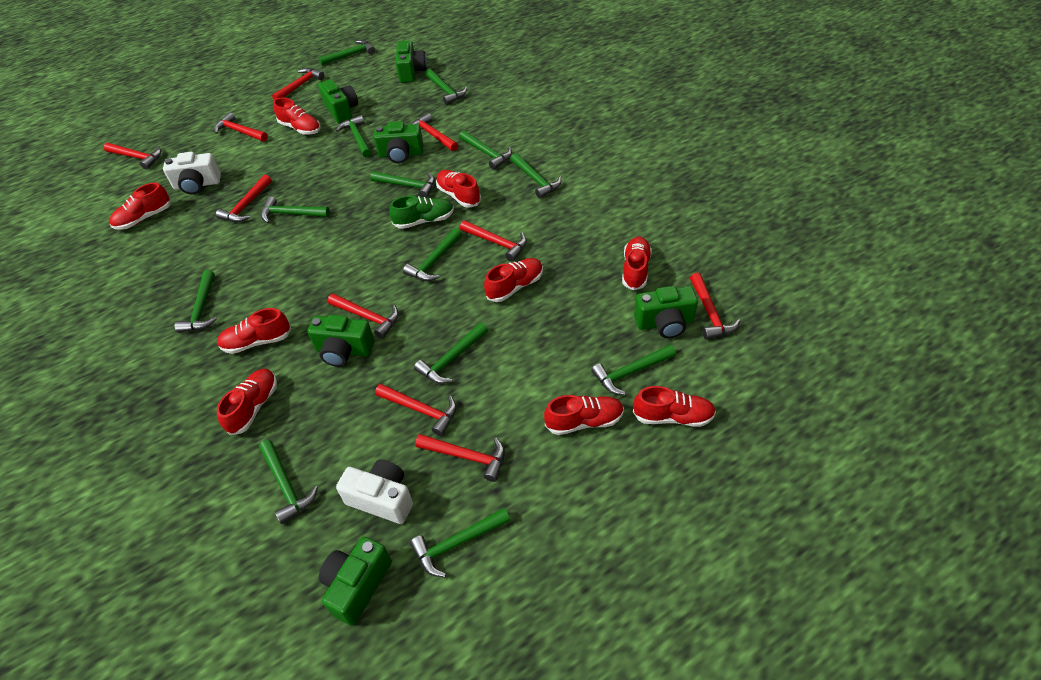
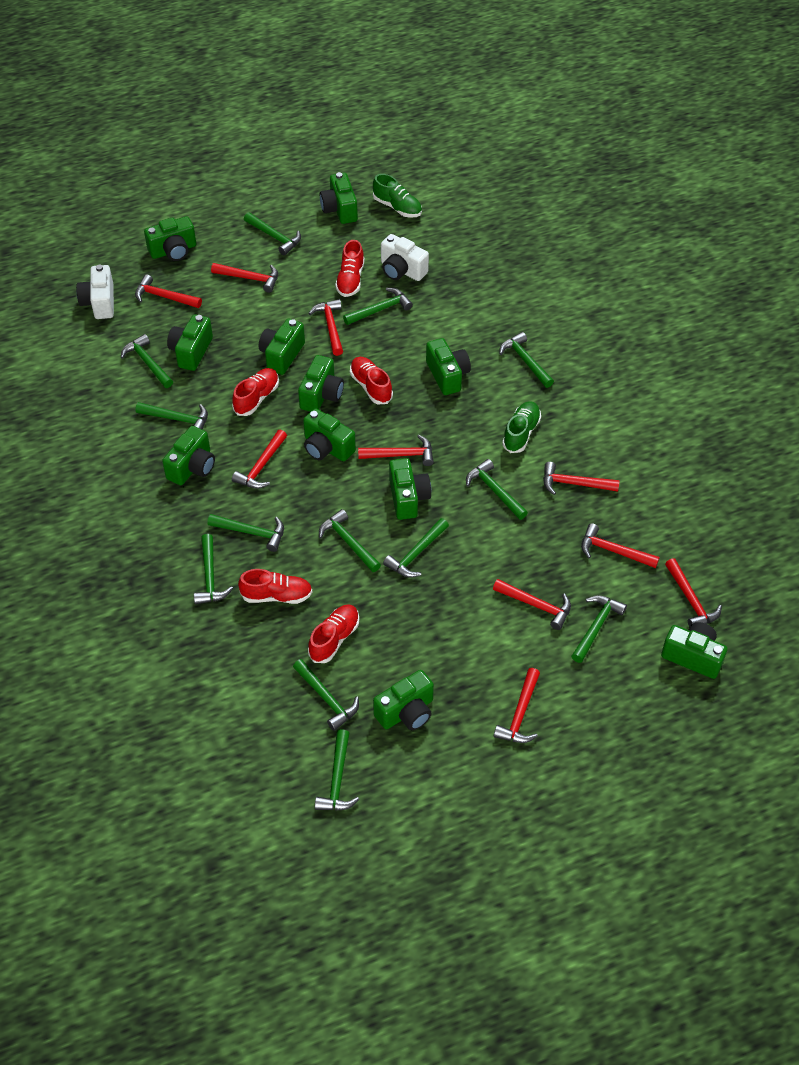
green camera: [307,315,374,367] [318,79,358,123] [319,537,392,626] [373,121,424,163] [396,40,427,83] [634,286,698,338] = 6 -> [144,216,196,261] [162,426,215,485] [167,314,213,371] [259,319,305,375] [298,355,344,412] [303,408,356,461] [320,172,358,224] [373,670,434,730] [389,458,431,520] [426,338,471,395] [661,622,727,679] = 11
green shoe: [389,196,454,229] = 1 -> [373,174,422,218] [502,401,541,453] = 2
red shoe: [109,182,171,230] [217,308,291,354] [217,369,277,435] [273,98,320,135] [436,170,481,208] [484,258,543,302] [544,395,624,435] [622,236,652,291] [633,386,716,427] = 9 -> [232,368,279,416] [238,569,312,604] [308,604,359,663] [335,240,365,297] [350,357,393,404] = 5

